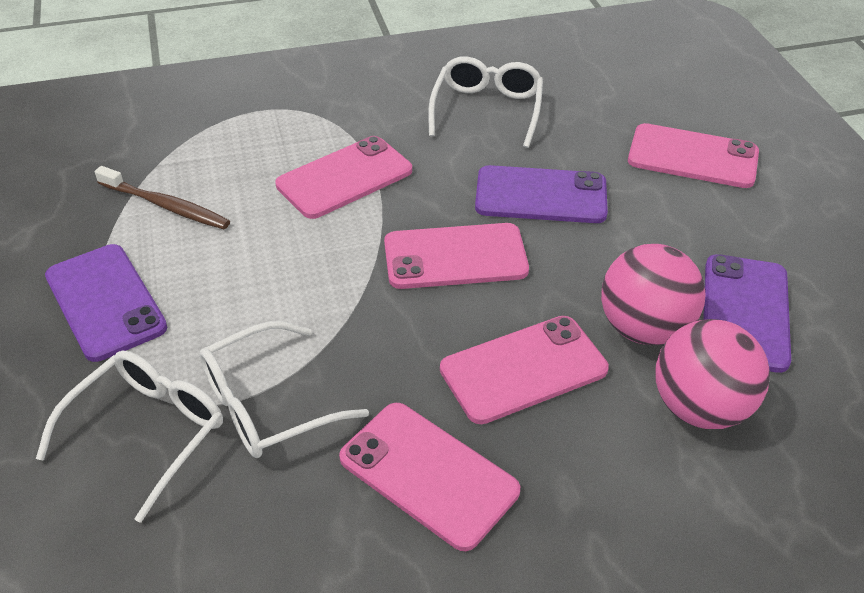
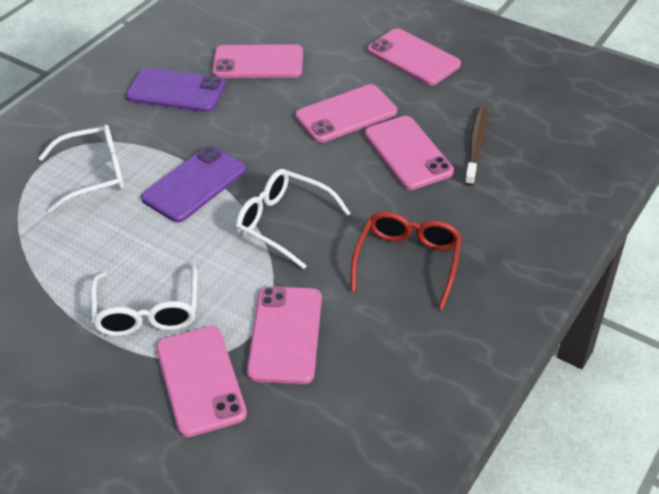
pink ball: [601,244,706,345] [655,319,770,429] = 2 -> none = 0
pink phone: [275,136,412,219] [339,403,520,551] [384,223,529,289] [440,316,609,424] [628,123,759,188] = 5 -> [156,326,247,437] [212,44,303,78] [247,286,322,384] [295,84,397,143] [364,116,454,190] [367,28,461,85] = 6
purple phone: [45,244,167,362] [475,165,608,223] [703,254,791,373] = 3 -> [126,68,226,112] [141,146,246,223] = 2
red glasses: none = 0 -> [350,212,462,309] = 1

